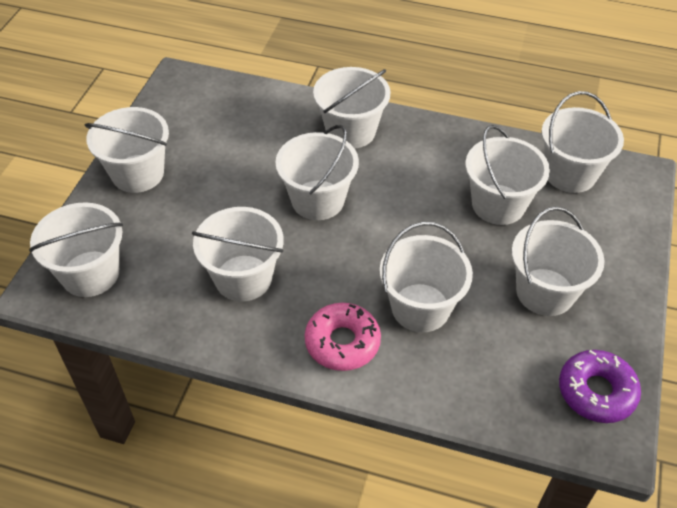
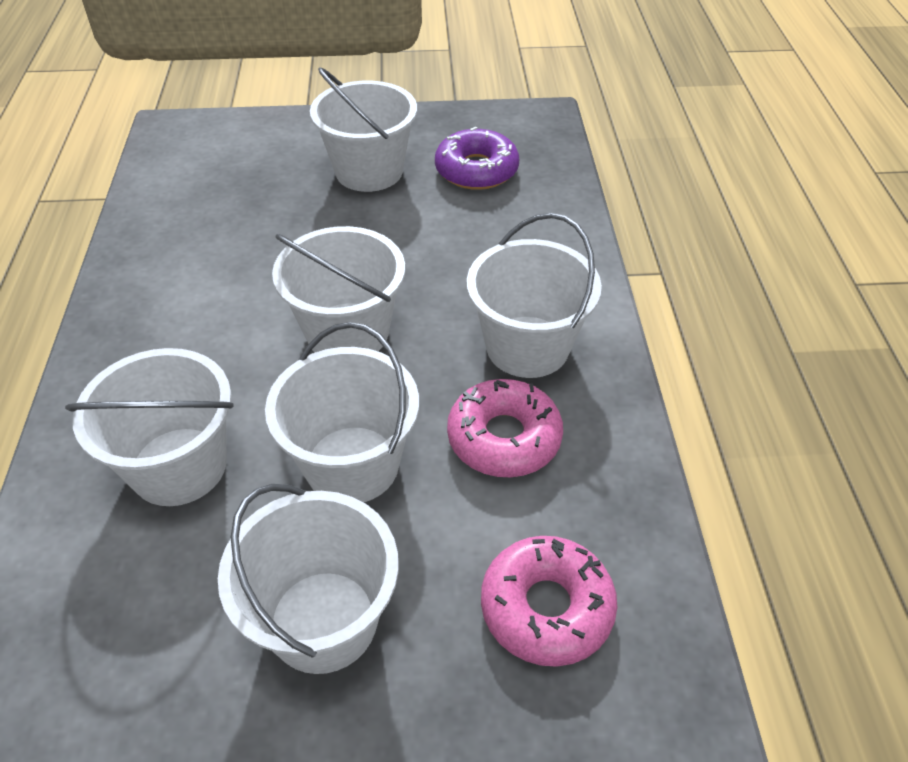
pink donut: [305,303,381,371] = 1 -> [447,379,563,477] [481,536,617,667] = 2
white bucket: [29,202,123,297] [84,107,169,193] [192,207,284,302] [275,125,359,220] [313,67,391,149] [380,222,473,332] [465,125,550,225] [512,207,605,316] [541,91,624,193] = 9 -> [65,348,233,506] [218,484,399,674] [265,322,419,503] [272,226,405,353] [310,67,417,192] [467,213,602,378] = 6

